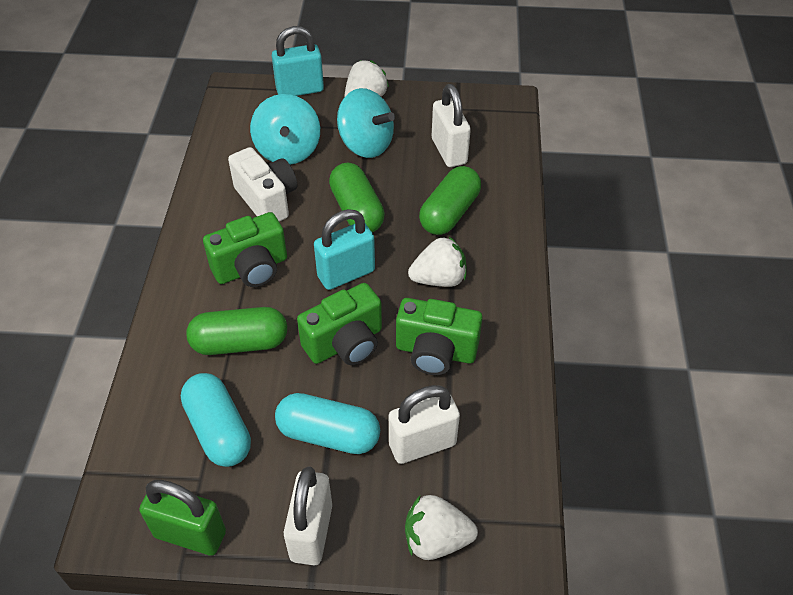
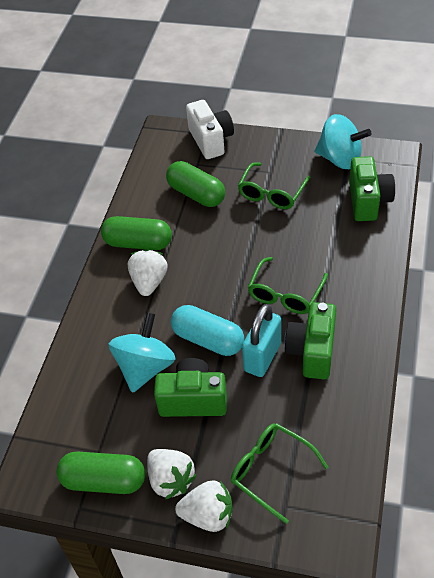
green glasses: none = 0 -> [231,423,329,524] [238,162,311,209] [248,257,328,314] = 3
green padlock: [139,480,226,556] = 1 -> none = 0
turquoise capsule: [181,373,251,467] [275,393,380,454] = 2 -> [171,305,244,356] = 1
turquoise padlock: [272,26,324,96] [314,209,375,290] = 2 -> [242,304,281,377] = 1
white padlock: [284,466,332,565] [389,385,460,464] [432,84,471,167] = 3 -> none = 0

